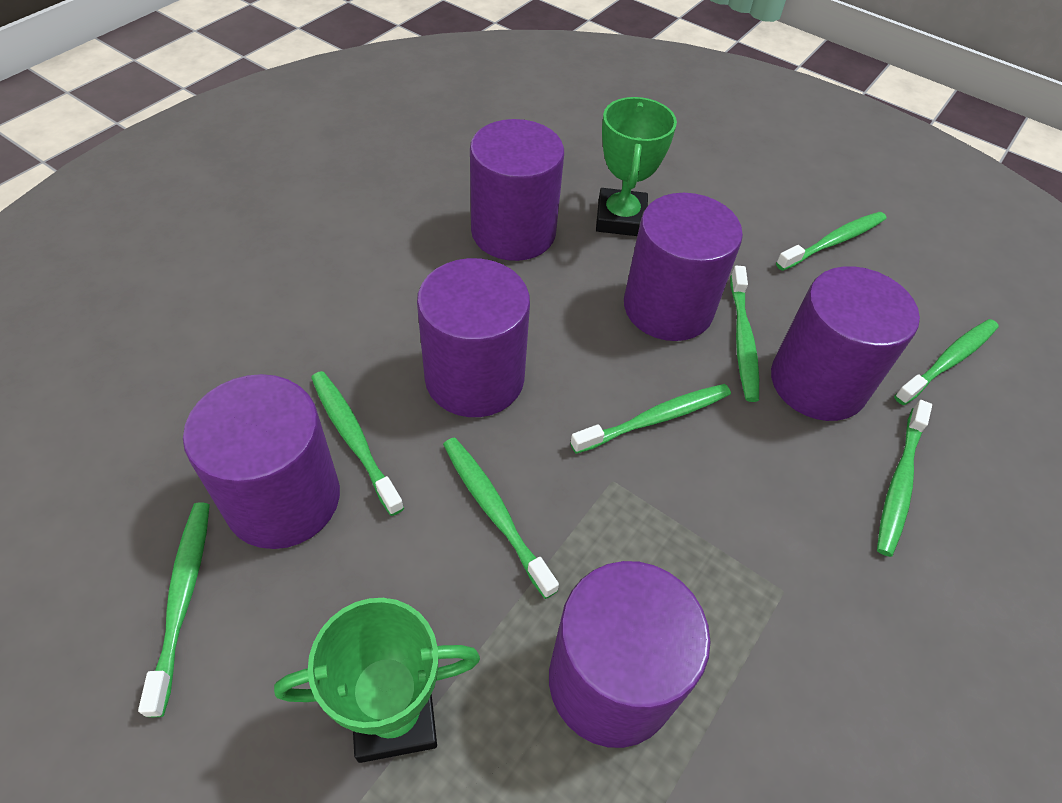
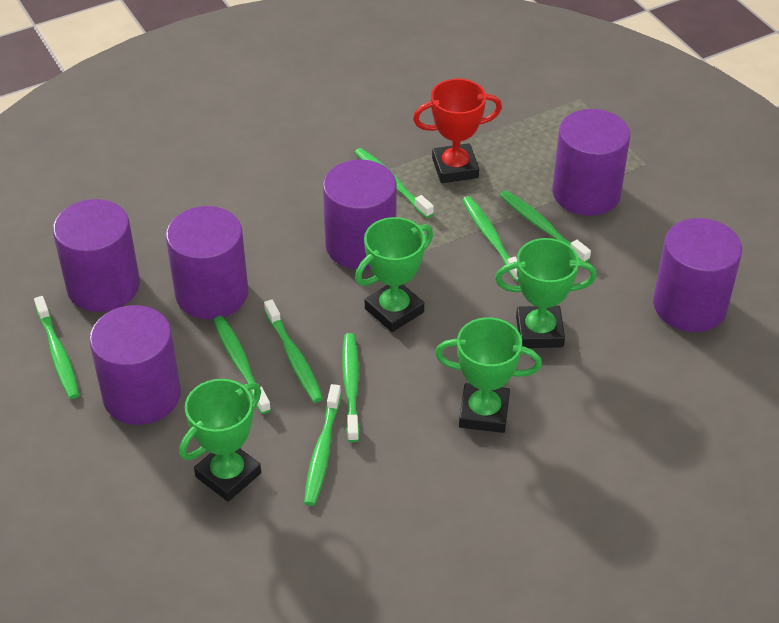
green trophy: [274,598,480,763] [596,97,677,236] = 2 -> [179,379,261,502] [355,217,433,332] [435,317,542,433] [495,238,597,348] = 4
red trophy: none = 0 -> [413,78,502,183] = 1

